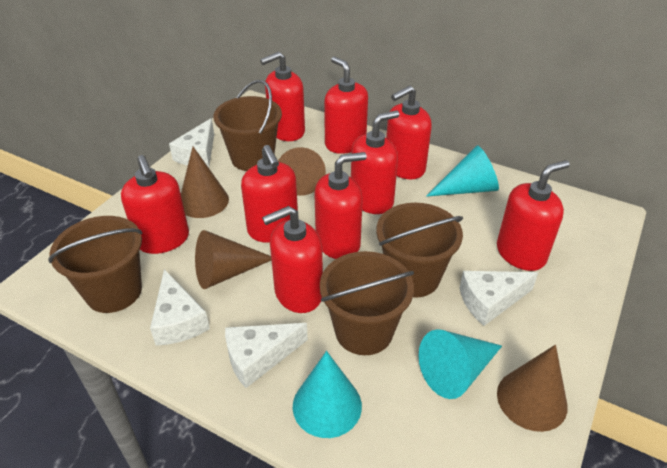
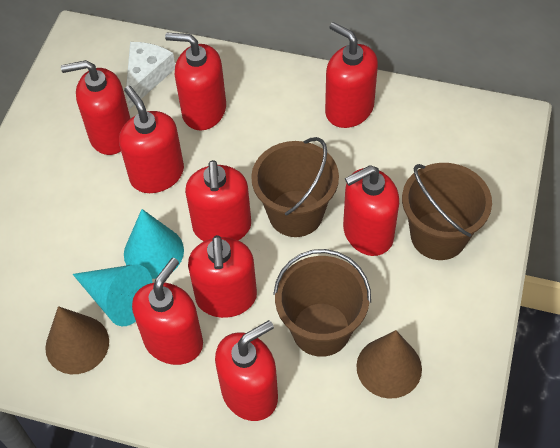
brown bucket: [48,216,142,313] [213,80,282,171] [320,251,414,355] [376,203,463,298] = 4 -> [251,137,339,237] [273,249,371,357] [402,163,492,260] = 3
brown cone: [181,147,229,218] [195,230,271,289] [278,147,326,196] [497,345,568,432] = 4 -> [45,306,109,374] [356,330,422,399] = 2
turquoise cone: [293,351,362,438] [419,329,502,399] [426,145,499,197] = 3 -> [73,264,153,326] [124,209,184,279] = 2
white cheese: [150,269,210,346] [169,118,214,167] [225,323,308,388] [459,271,538,326] = 4 -> [126,42,175,109] = 1

